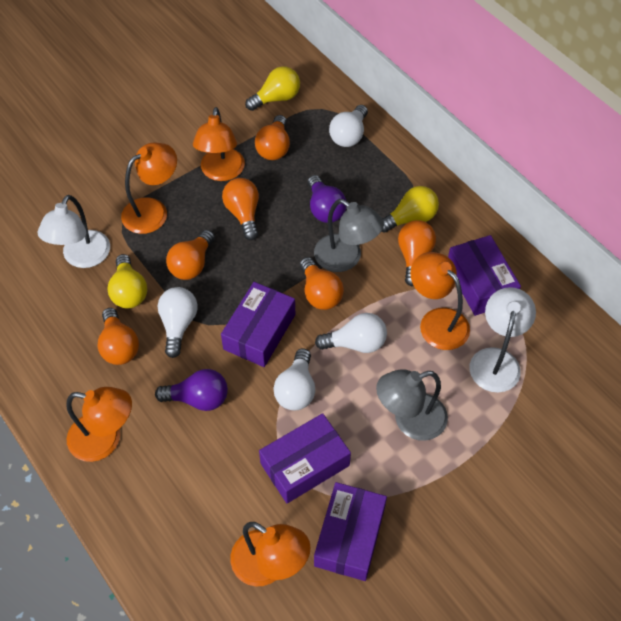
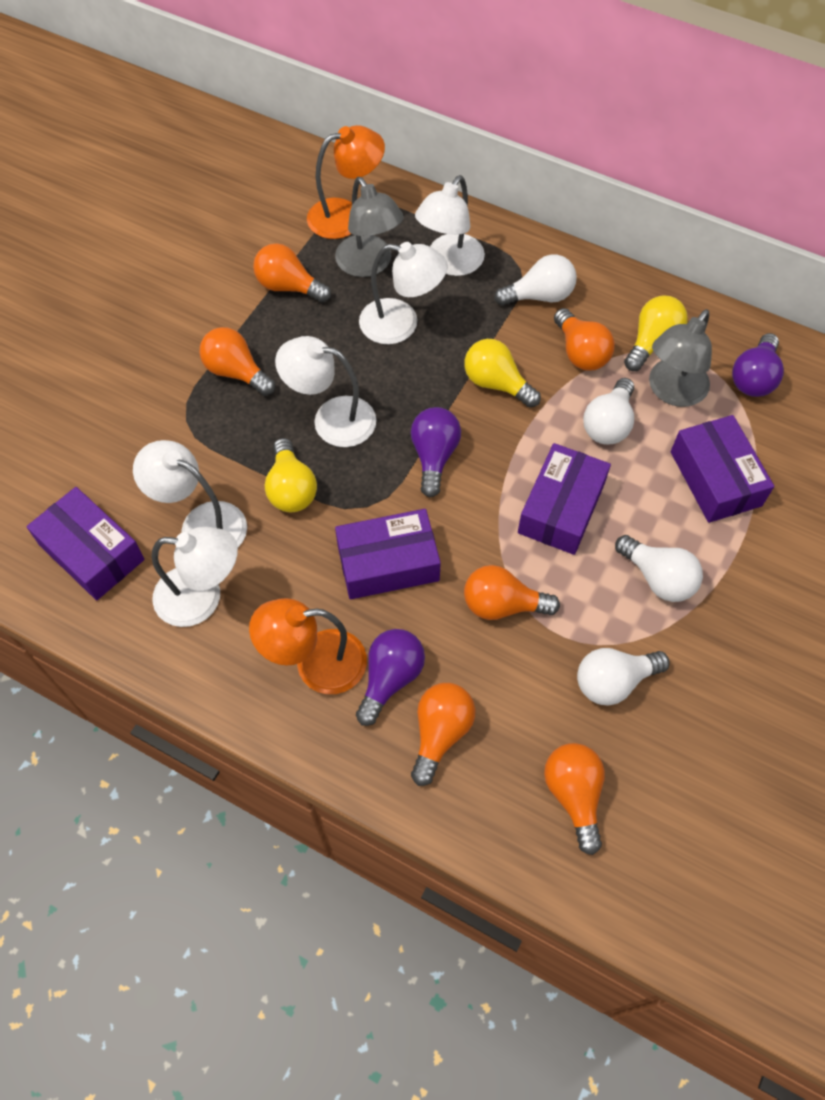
orange lamp: [66,387,132,462] [121,142,177,234] [193,107,245,181] [230,522,311,586] [410,252,470,350] = 5 -> [249,598,367,694] [307,125,385,239] = 2
purple light bulb: [155,369,228,411] [308,175,347,223] = 2 -> [356,629,425,726] [411,407,461,497] [732,333,784,397] = 3
white lamp: [38,195,110,268] [469,287,536,393] = 2 -> [133,440,247,547] [152,527,238,627] [275,336,376,447] [359,242,448,344] [415,175,485,276] = 5

